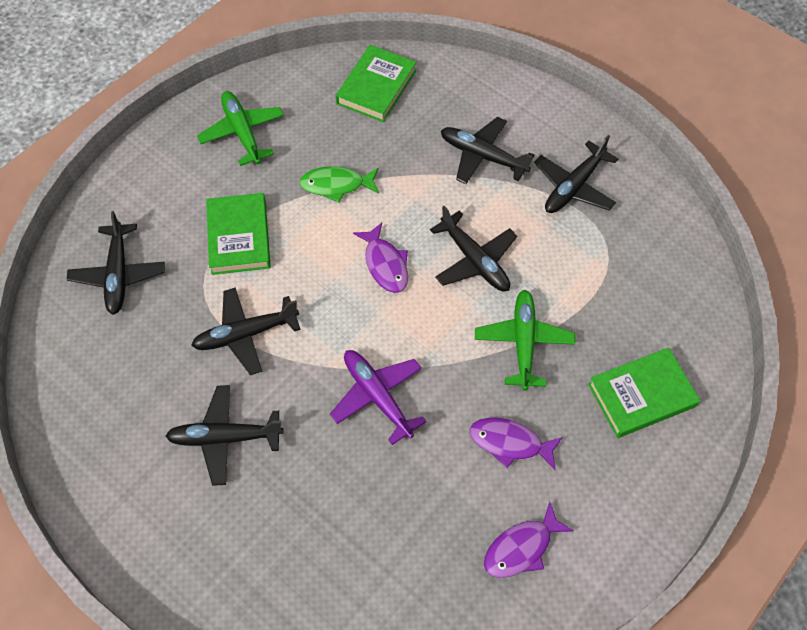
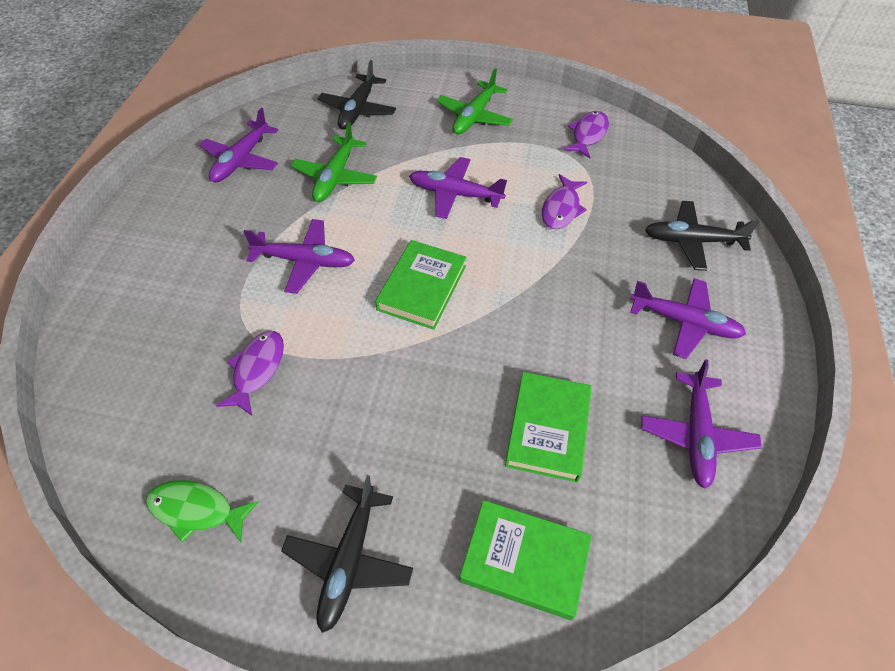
black plane: [67,211,165,315] [166,385,284,486] [191,287,301,375] [430,206,517,291] [441,117,534,184] [534,135,618,213] = 6 -> [281,475,413,633] [318,60,396,129] [645,201,760,271] = 3
purple plane: [330,350,427,445] = 1 -> [199,108,279,182] [243,219,355,294] [409,157,507,219] [630,278,746,359] [641,359,762,489] = 5

